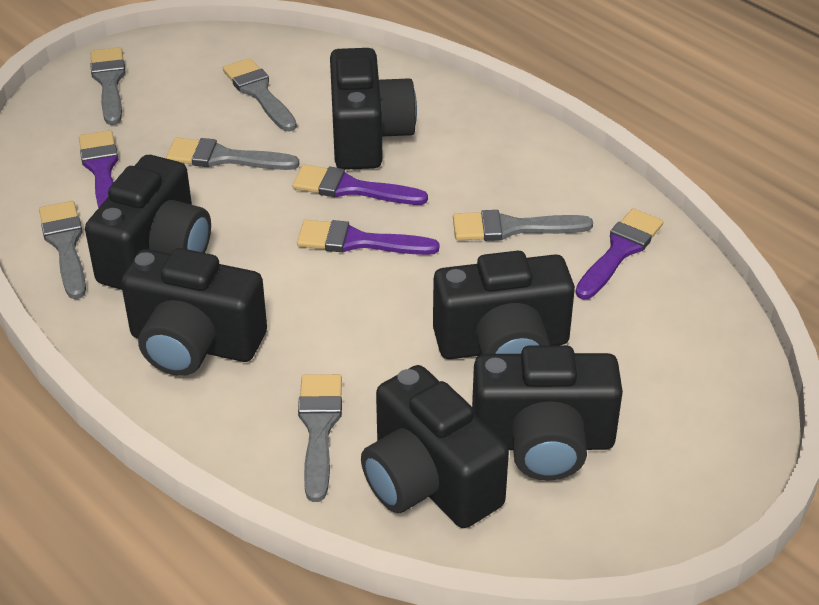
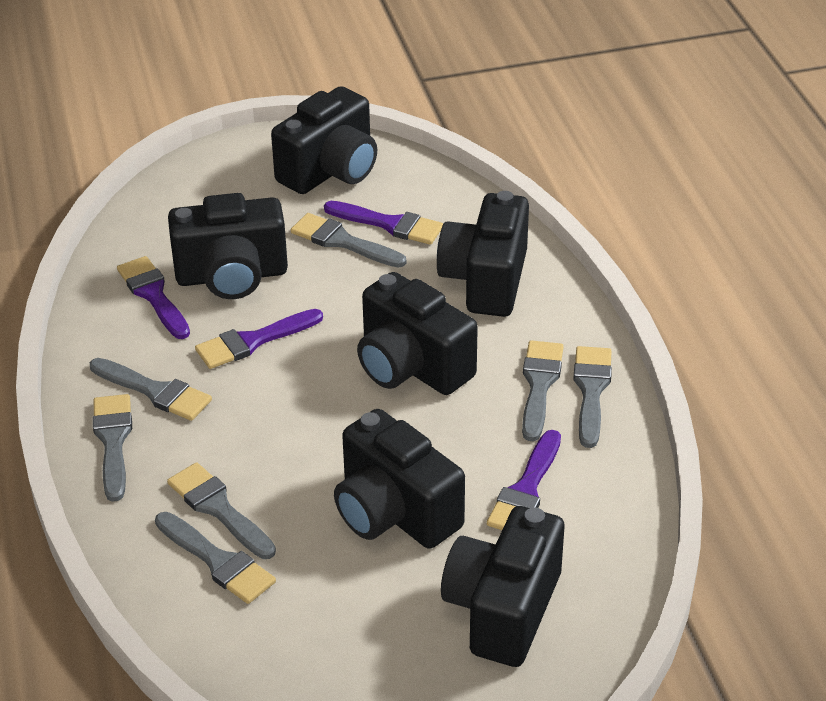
grey brush: [39,201,86,299] [90,47,126,125] [166,137,299,170] [223,58,297,132] [298,374,342,502] [453,210,593,241] = 6 -> [90,358,212,421] [93,394,132,502] [155,512,276,604] [167,462,276,559] [291,213,407,268] [522,340,564,441] [573,346,612,448] = 7

